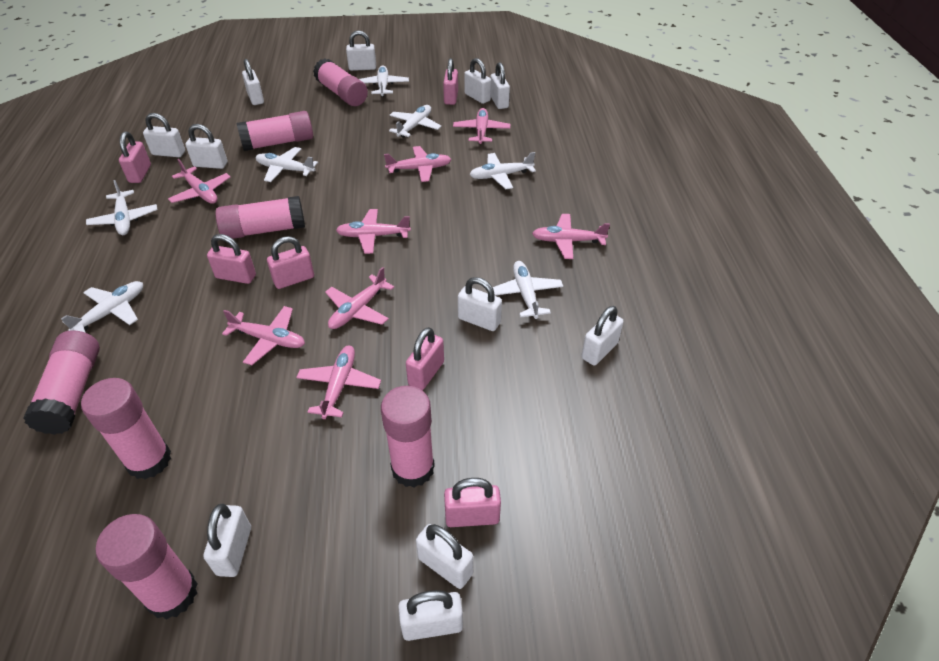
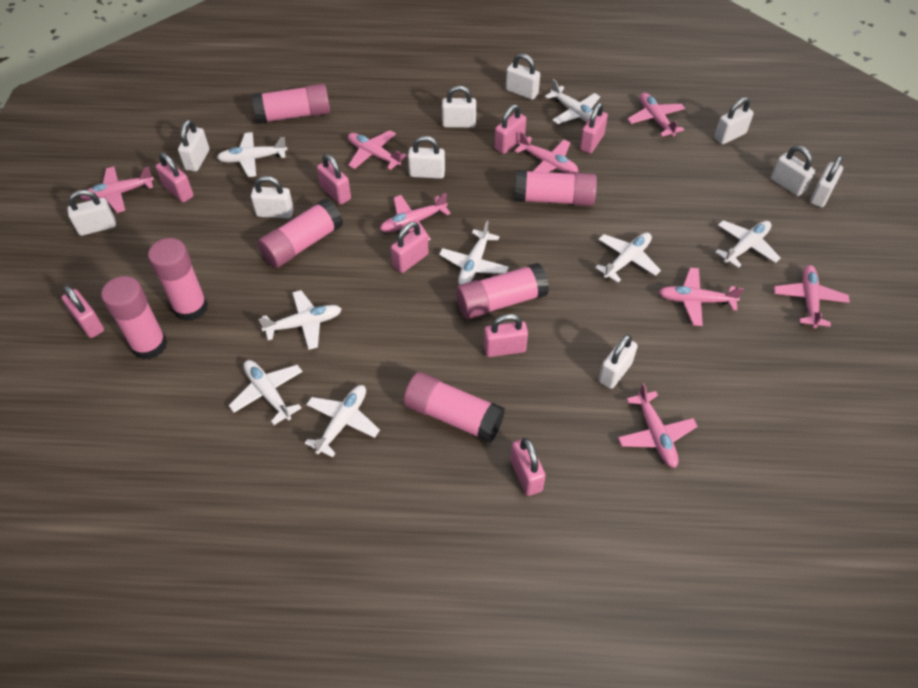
pink padlock: [119,132,151,183] [207,234,256,284] [267,236,314,289] [406,327,444,390] [443,58,458,105] [444,478,501,527] = 6 -> [62,285,104,338] [156,153,194,203] [317,154,351,205] [391,222,429,273] [484,314,528,357] [494,104,526,154] [510,438,546,496] [580,103,608,153] = 8
white padlock: [143,113,185,157] [185,124,227,169] [203,504,251,577] [242,59,264,105] [346,30,376,71] [398,590,463,641] [416,524,473,589] [458,277,502,331] [464,58,491,104] [490,62,510,109] [581,306,624,366] = 11 -> [67,190,116,236] [178,120,209,172] [251,176,294,218] [408,136,445,179] [442,86,476,128] [506,53,540,100] [598,334,638,389] [714,97,754,144] [771,146,815,196] [810,156,843,208] = 10
white plane: [61,281,143,333] [86,180,157,235] [255,147,318,182] [359,65,409,97] [389,105,442,138] [469,152,536,189] [492,261,563,319] = 7 -> [217,132,287,177] [229,360,303,425] [259,290,342,350] [305,385,380,458] [439,221,509,285] [545,79,600,124] [595,233,661,283] [715,220,781,268] = 8

